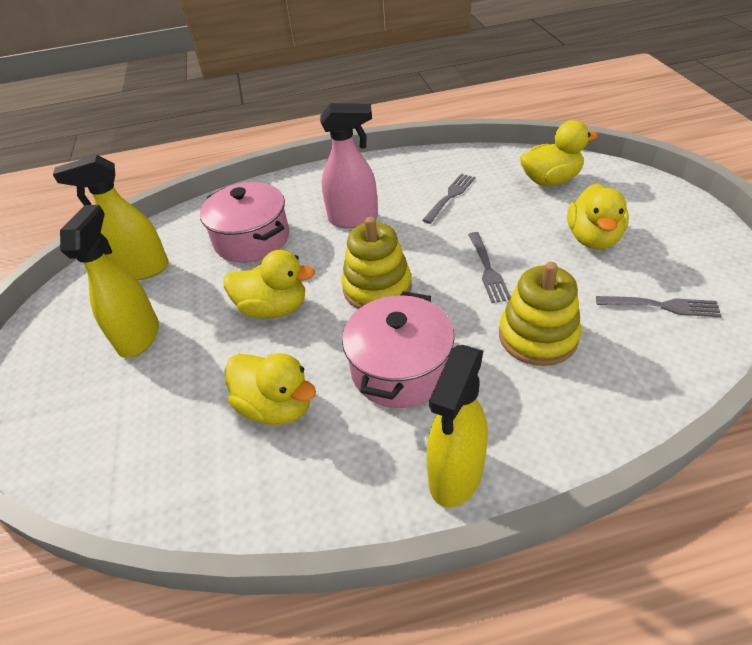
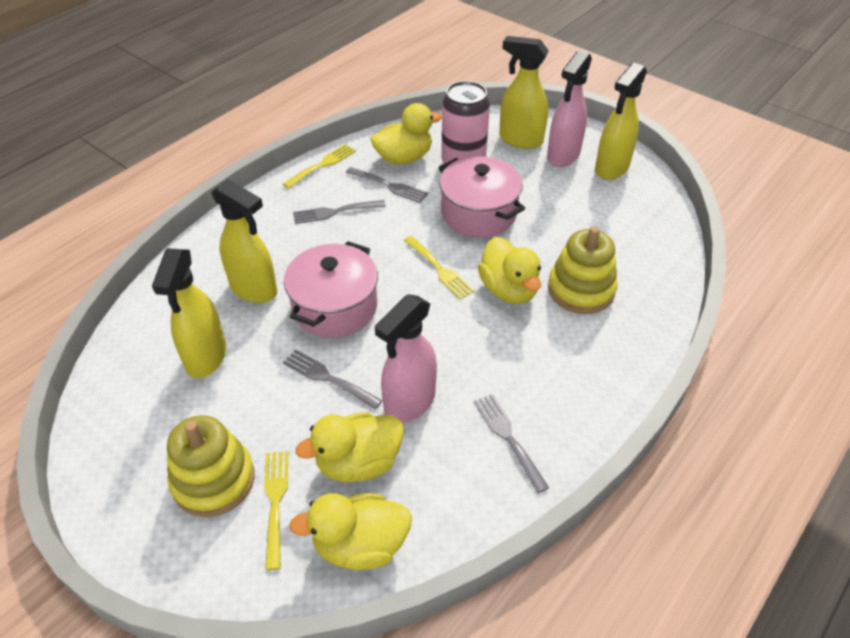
grey fork: [422,173,476,224] [468,232,511,303] [596,296,722,317] = 3 -> [283,349,382,409] [293,200,386,224] [346,167,428,203] [474,394,549,493] = 4
pink can: none = 0 -> [441,81,490,164] = 1
pink spray bottle: [320,103,378,228] = 1 -> [375,294,437,423] [547,50,592,167] = 2
yellow fork: none = 0 -> [264,451,288,570] [283,144,356,188] [404,236,475,299] = 3
yellow spray bottle: [53,155,169,280] [60,205,159,358] [427,345,488,508] = 3 -> [152,248,226,378] [212,179,277,303] [499,36,549,149] [595,63,647,180] = 4

